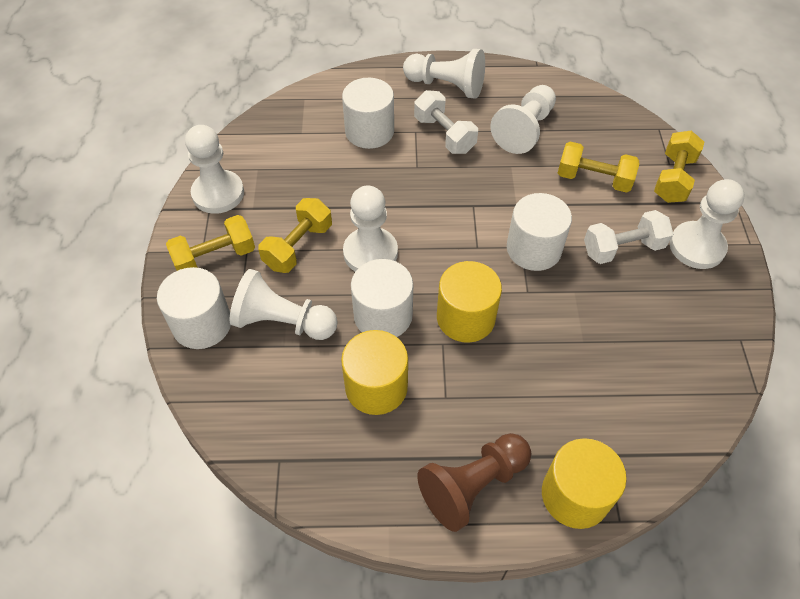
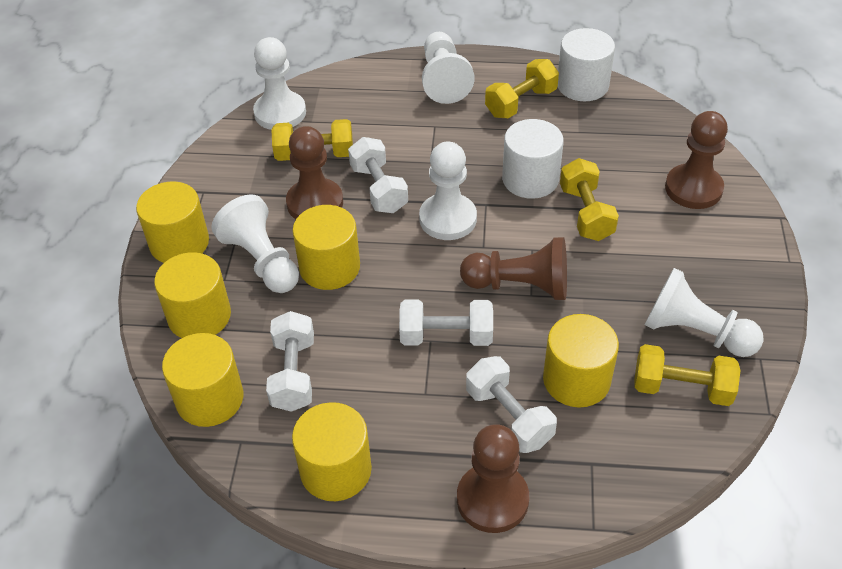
brown pawn: [417,433,531,532] = 1 -> [286,126,343,219] [457,424,529,533] [460,237,567,300] [665,111,728,209] = 4
white cylinder: [157,267,231,349] [342,78,394,149] [351,259,413,337] [507,193,572,271] = 4 -> [502,119,564,199] [558,28,615,101] = 2
white dumbbell: [414,90,478,154] [584,210,673,264] = 2 -> [266,311,314,412] [348,137,408,213] [399,300,493,346] [466,356,557,453] = 4
white pawn: [185,125,244,214] [229,269,338,340] [343,185,398,272] [403,49,485,99] [491,85,556,154] [669,179,745,269] = 6 -> [211,194,299,293] [253,37,306,130] [419,142,477,240] [422,32,475,104] [645,268,764,357] = 5
yellow cylinder: [341,330,408,415] [437,261,502,343] [542,438,627,529] = 3 -> [136,181,209,263] [154,252,231,338] [162,333,243,427] [292,205,360,290] [292,402,372,501] [543,314,619,407] = 6

